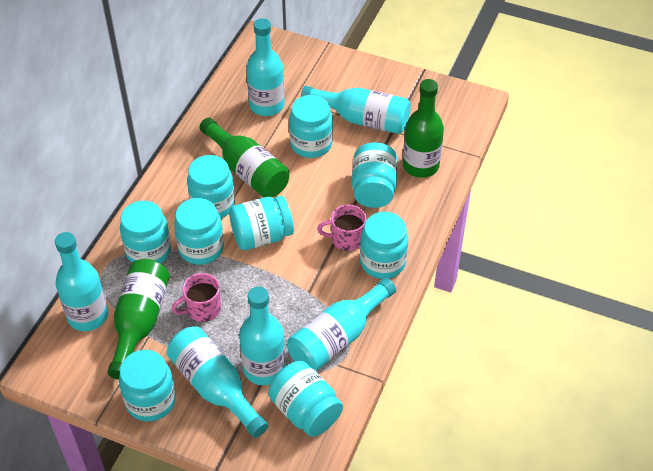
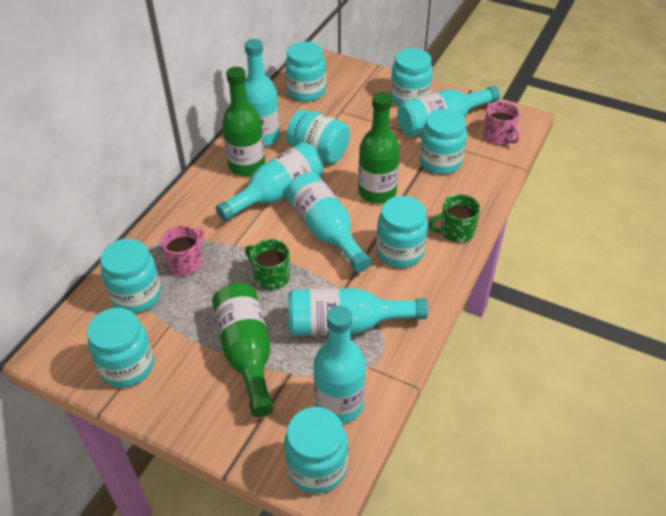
green mug: none = 0 -> [245,239,290,290] [429,194,480,243] = 2
turquoise jar: [119,350,176,422] [120,201,171,263] [174,198,224,265] [187,155,235,218] [229,196,294,250] [268,361,343,437] [289,95,333,158] [352,142,398,208] [360,212,408,279] = 9 -> [87,308,154,387] [100,239,161,313] [284,407,348,494] [285,41,326,102] [286,109,350,164] [376,196,428,268] [391,48,433,106] [419,109,467,174] = 8

